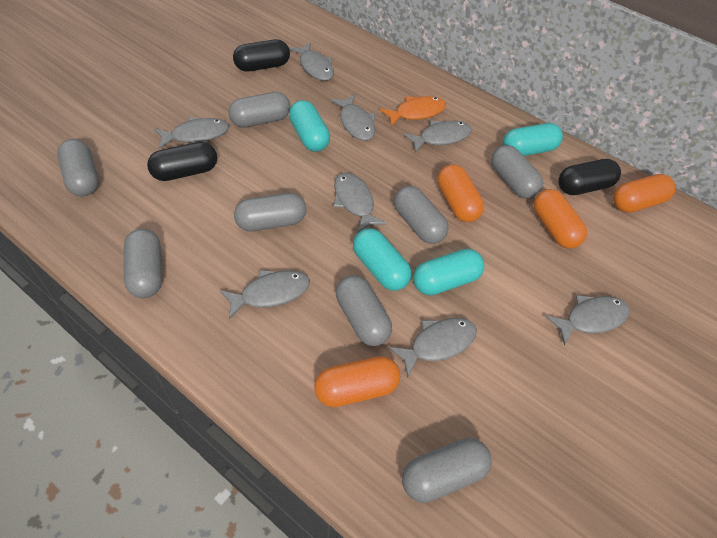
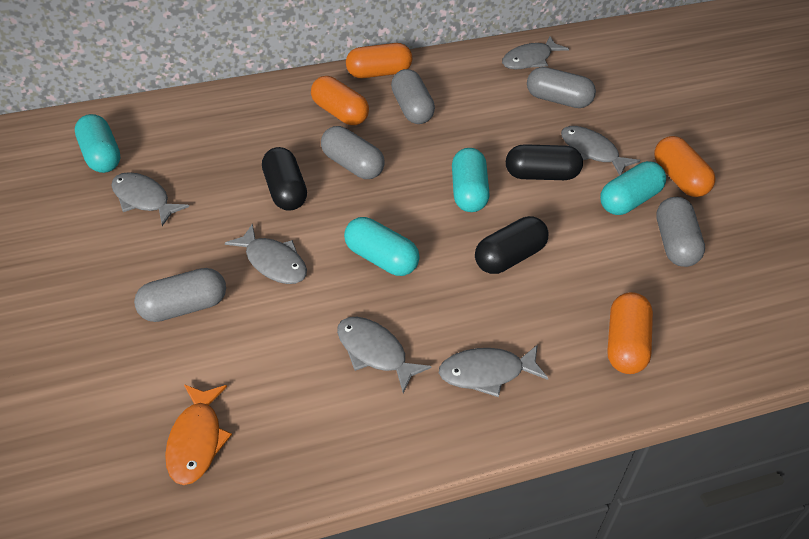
grey capsule: [57,139,99,196] [124,229,162,298] [228,92,291,128] [234,193,306,232] [336,275,392,346] [394,186,449,244] [402,438,492,503] [491,145,543,199] = 8 -> [134,268,226,322] [321,126,384,179] [391,69,435,124] [527,67,596,108] [656,197,705,267] = 5
grey fish: [154,117,229,149] [220,270,310,319] [289,42,334,81] [331,95,375,141] [334,173,387,233] [389,318,477,377] [403,121,472,153] [546,295,630,345] = 8 -> [111,172,189,226] [225,224,307,284] [337,317,432,393] [439,345,549,397] [502,36,569,69] [561,126,640,176] = 6

